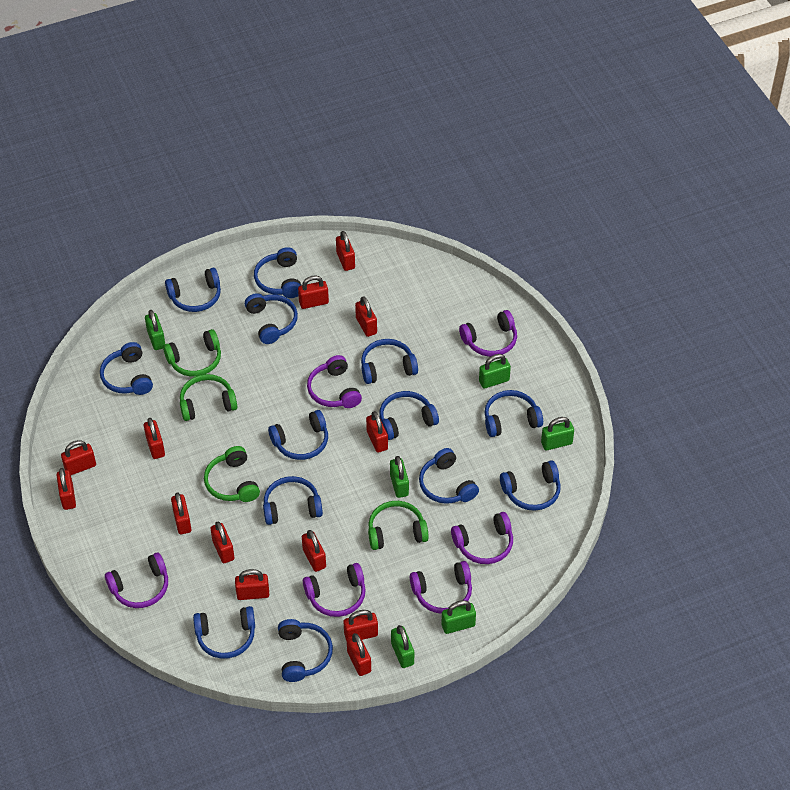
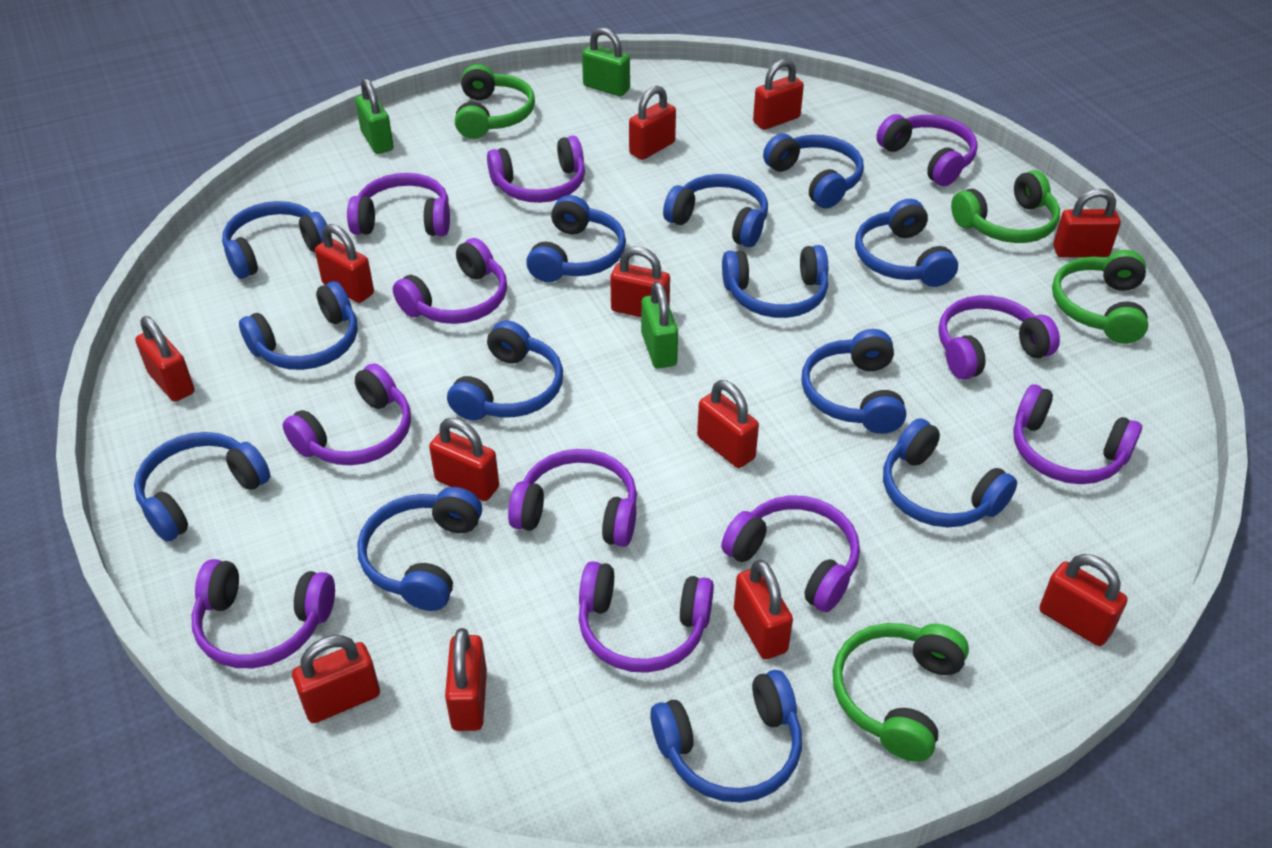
green padlock: [145,310,165,350] [390,456,409,498] [391,625,414,668] [441,600,476,634] [479,354,511,389] [541,417,574,450] = 6 -> [355,78,394,154] [582,28,630,96] [641,281,678,369] = 3
purple headphones: [105,553,168,608] [303,563,366,617] [307,355,362,408] [410,561,472,614] [451,512,513,564] [459,310,517,357] = 6 -> [192,559,335,668] [283,363,411,465] [347,173,450,236] [393,238,507,324] [487,136,585,203] [508,449,637,547] [579,561,714,673] [721,496,860,612] [876,114,978,186] [938,295,1060,380] [1013,384,1142,484] = 11
red padlock: [56,468,76,510] [61,440,96,475] [144,418,165,459] [171,492,191,535] [211,522,234,563] [235,569,269,600] [298,275,329,309] [302,530,326,572] [336,231,355,271] [344,610,378,641] [347,633,371,676] [355,296,377,337] [366,411,388,453] = 13 -> [135,316,195,402] [292,635,380,723] [315,224,374,303] [429,418,499,501] [445,628,487,731] [610,247,670,317] [629,86,676,160] [697,380,759,468] [734,560,793,659] [753,59,804,130] [1039,554,1128,646] [1053,189,1121,257] = 12

